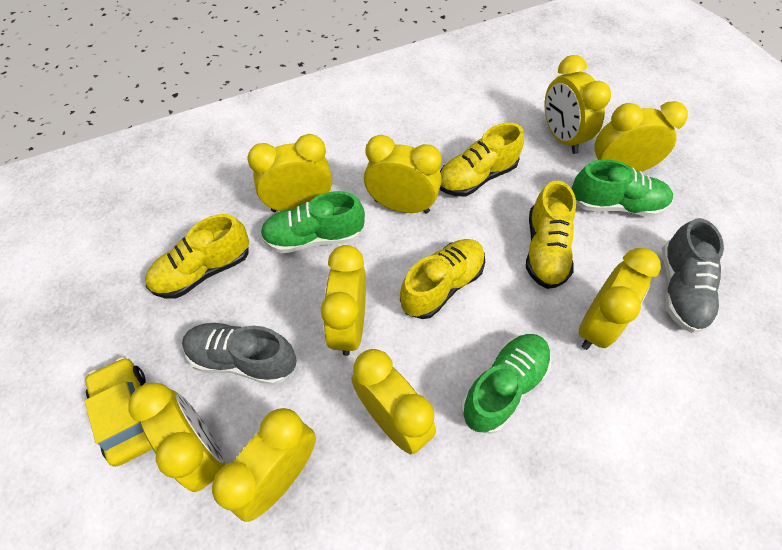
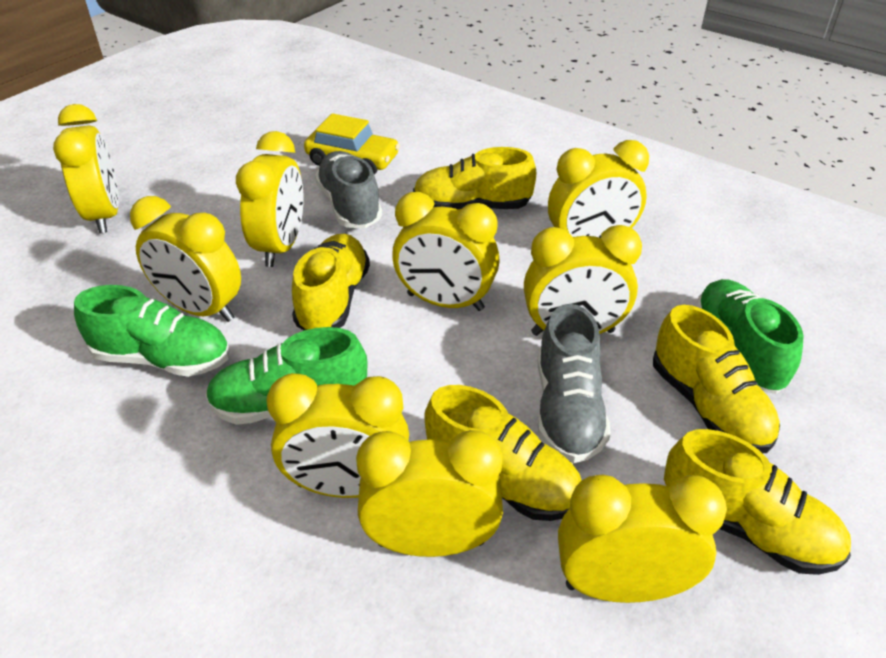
yellow shoe: [145,214,249,299] [400,239,485,319] [439,123,524,196] [526,181,576,289] = 4 -> [292,234,370,330] [413,147,536,210] [424,385,582,521] [653,305,780,453] [664,429,851,575] = 5

